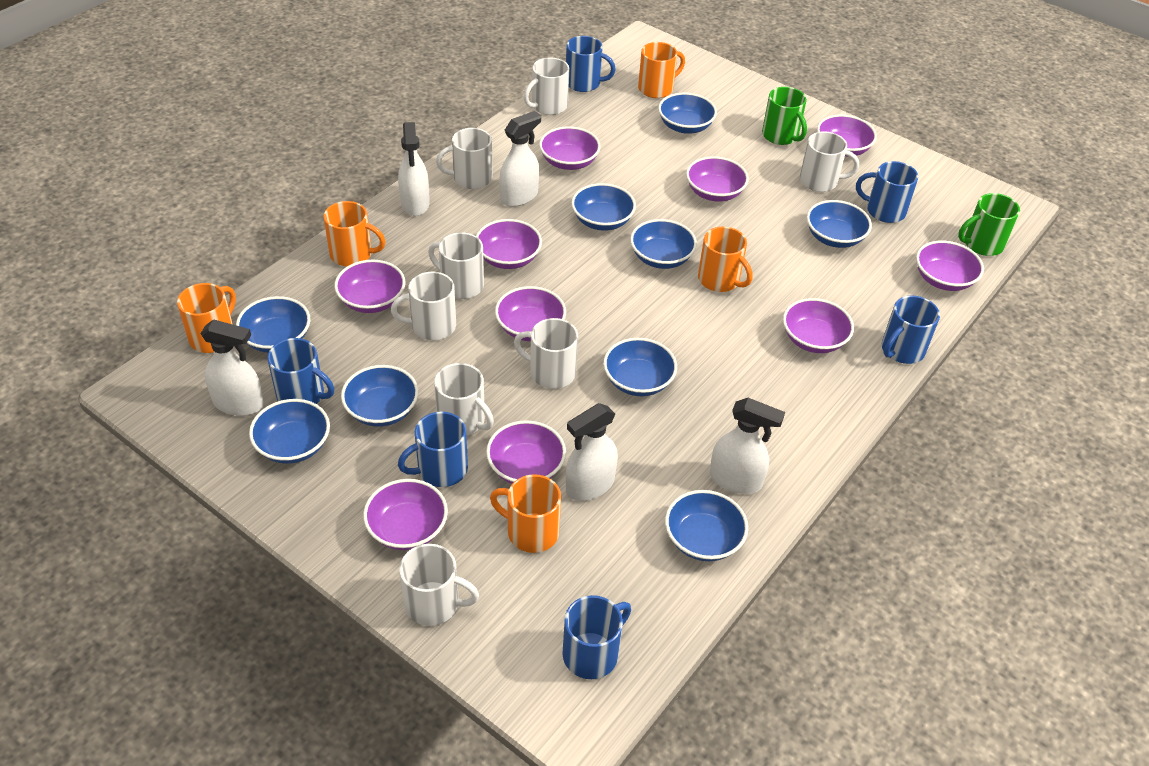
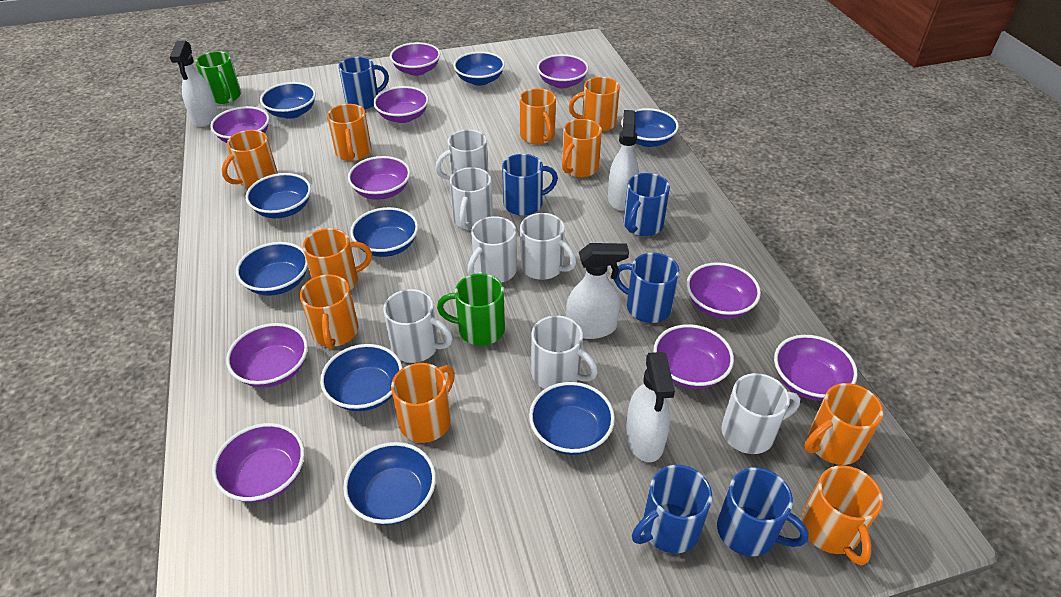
orange mug: [177,283,236,353] [323,201,386,266] [490,474,561,553] [638,42,685,98] [698,226,753,292] = 5 -> [222,130,278,188] [300,275,359,349] [303,228,372,290] [327,104,372,161] [391,363,455,443] [520,88,556,144] [562,119,602,178] [569,77,620,132] [800,465,883,565] [804,383,883,465] = 10
white mug: [391,272,456,340] [399,544,479,626] [428,232,484,299] [434,363,494,436] [436,128,493,189] [514,318,578,389] [524,57,570,115] [800,131,859,192] = 8 -> [383,289,453,363] [435,130,489,180] [450,167,493,230] [467,216,517,283] [520,213,576,280] [531,316,598,389] [721,373,800,454] = 7
white spray bottle: [200,319,264,416] [398,122,430,216] [499,111,541,207] [566,403,618,501] [710,398,785,494] = 5 -> [170,41,218,127] [566,243,629,339] [608,110,639,211] [626,352,675,462] = 4

